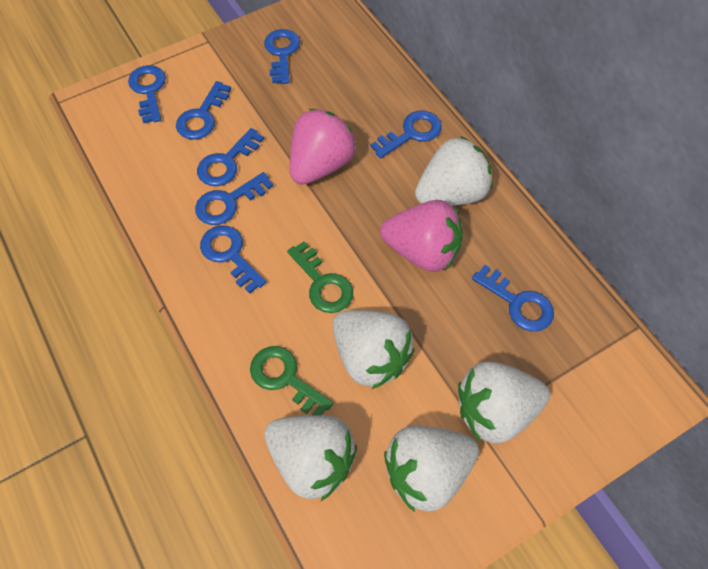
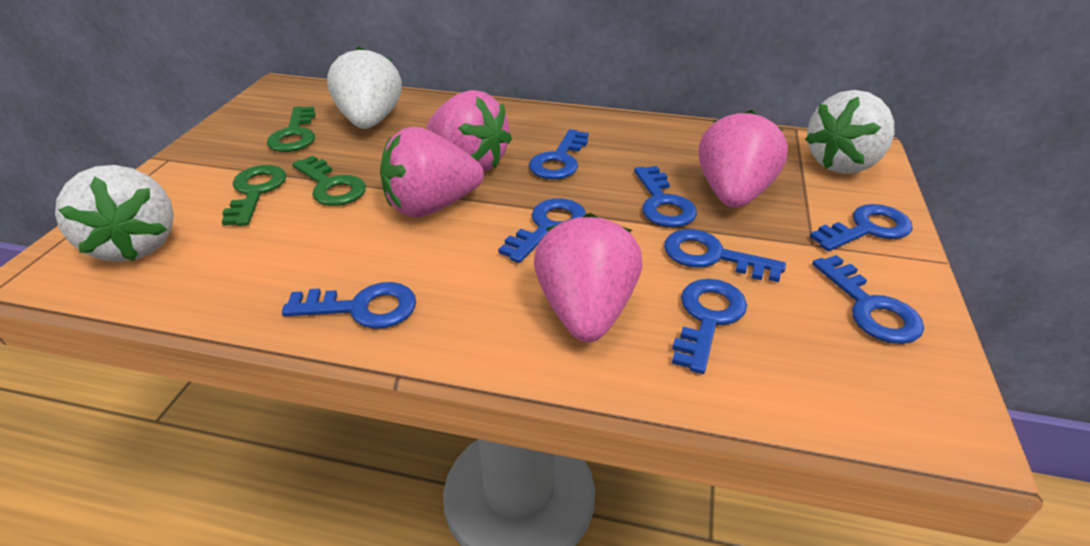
green key: [250,346,333,415] [287,241,353,313] = 2 -> [221,165,286,226] [267,106,315,152] [292,156,366,206] = 3
pink strawberry: [290,109,357,185] [380,200,463,272] = 2 -> [380,127,484,218] [426,90,512,172] [534,213,642,342] [698,110,788,208] = 4
white strawberry: [264,415,357,501] [333,310,415,389] [384,426,479,512] [415,136,492,206] [458,361,550,444] = 5 -> [55,165,174,262] [327,47,401,129] [805,90,894,174] = 3

